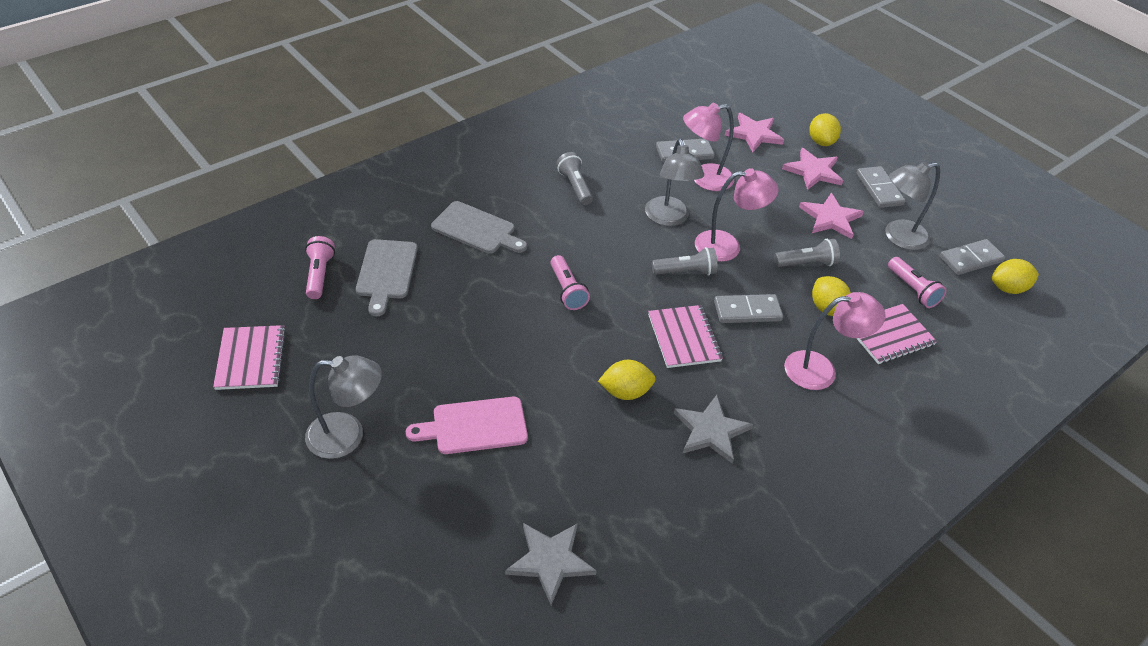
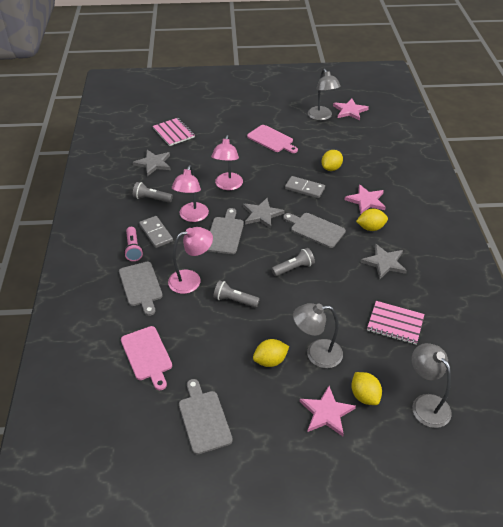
grey cutting board: [356,239,418,316] [431,201,527,254] = 2 -> [119,262,163,316] [179,379,233,455] [207,208,244,254] [283,213,346,248] = 4
grey domino: [656,139,715,163] [714,294,783,323] [857,166,906,208] [939,239,1005,275] = 4 -> [139,216,173,248] [285,176,325,198] = 2
grey star: [505,523,597,605] [674,395,753,464] = 2 -> [133,150,171,176] [243,198,285,229] [360,244,407,279] = 3
pink cutting board: [406,397,528,454] = 1 -> [121,326,172,390] [247,125,298,153] = 2
pink flashlight: [305,236,335,299] [550,255,590,310] [888,257,947,308] = 3 -> [124,227,143,261] = 1
pink notebook: [213,325,286,390] [648,305,723,368] [856,304,937,364] = 3 -> [153,118,195,146] [367,301,424,345] = 2

